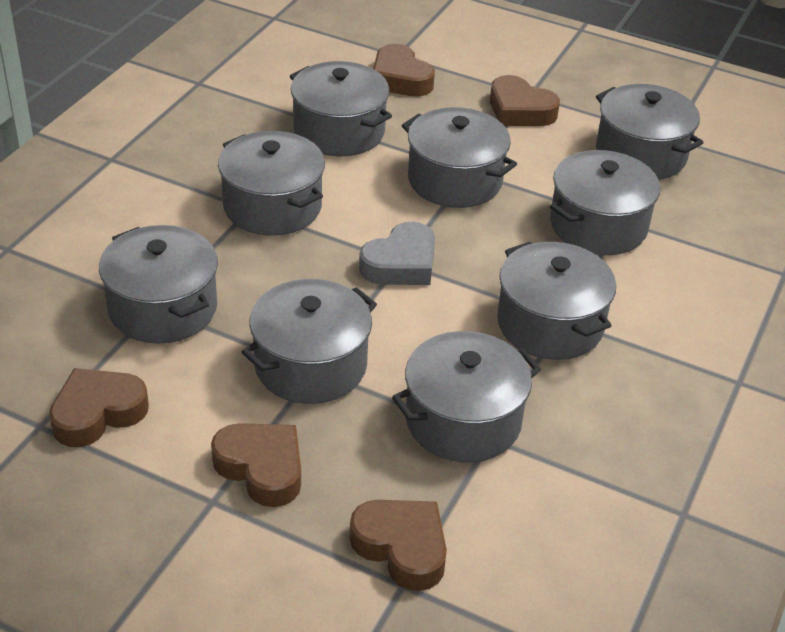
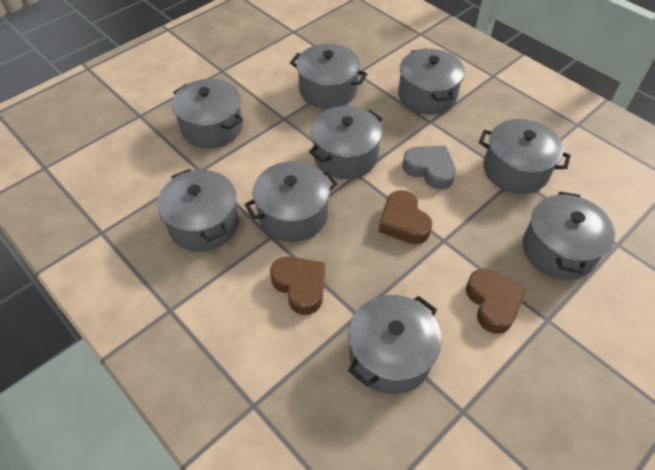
brown heart: [49,368,149,447] [211,423,301,507] [349,500,447,591] [373,44,435,97] [490,75,560,126] = 5 -> [270,256,325,315] [379,190,432,244] [466,269,527,334] = 3

